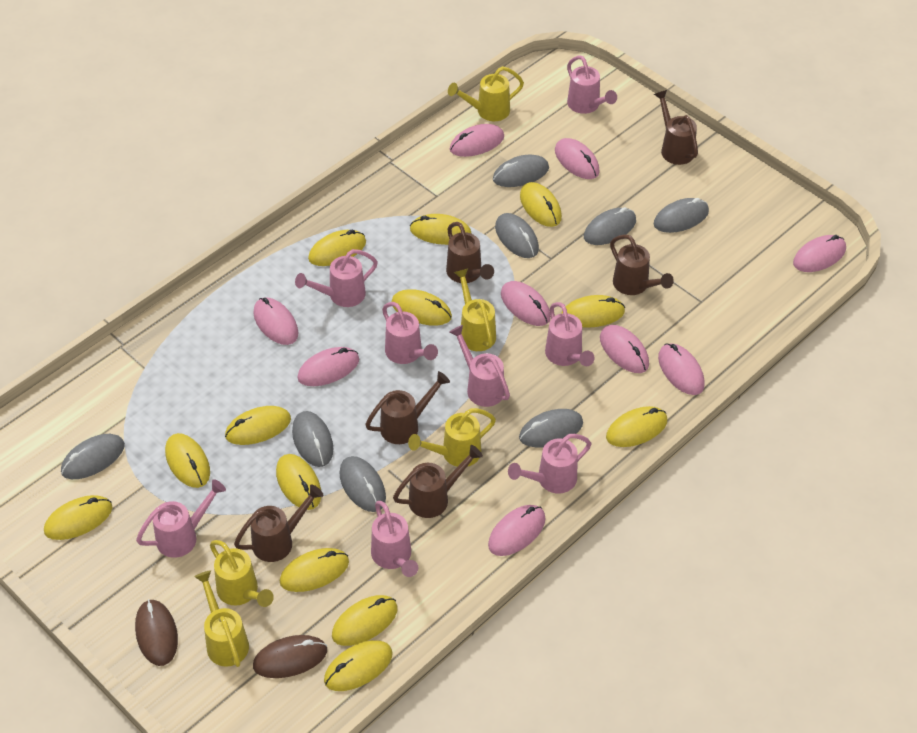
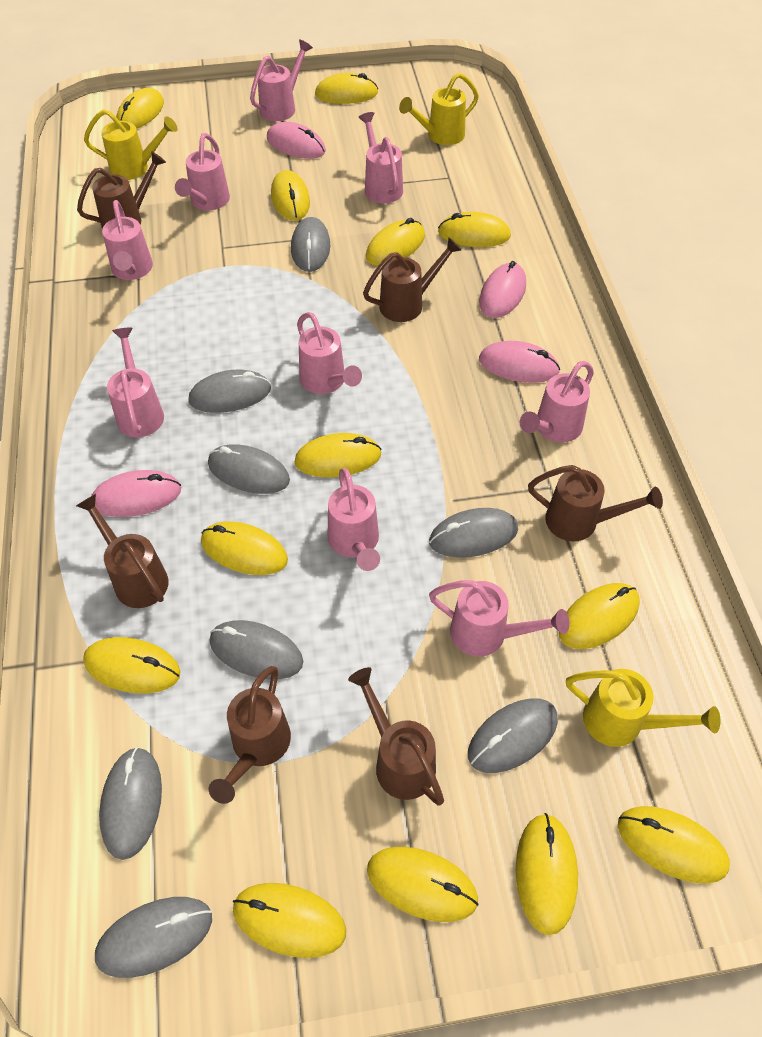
brown mouse: [135,599,178,666] [253,635,327,678] = 2 -> none = 0
pink mouse: [253,298,298,345] [297,347,359,386] [450,124,504,157] [488,505,546,556] [501,281,551,326] [555,138,600,179] [600,325,649,373] [658,343,705,395] [793,235,846,272] = 9 -> [91,470,181,517] [267,122,326,159] [479,261,526,318] [479,341,560,383] = 4
pink watering can: [136,479,226,558] [295,249,378,307] [371,501,418,577] [382,302,438,364] [449,325,510,407] [508,434,591,493] [545,302,595,366] [567,55,617,114] = 8 -> [102,200,153,280] [107,327,164,437] [175,133,230,210] [250,39,313,121] [297,312,362,394] [328,468,380,571] [358,112,403,203] [429,580,570,657] [519,361,594,443] = 9
yellow watering can: [194,570,249,667] [210,540,274,607] [408,408,496,467] [448,66,524,121] [454,269,496,351] = 5 -> [84,109,178,180] [399,73,479,145] [566,669,721,747] = 3

